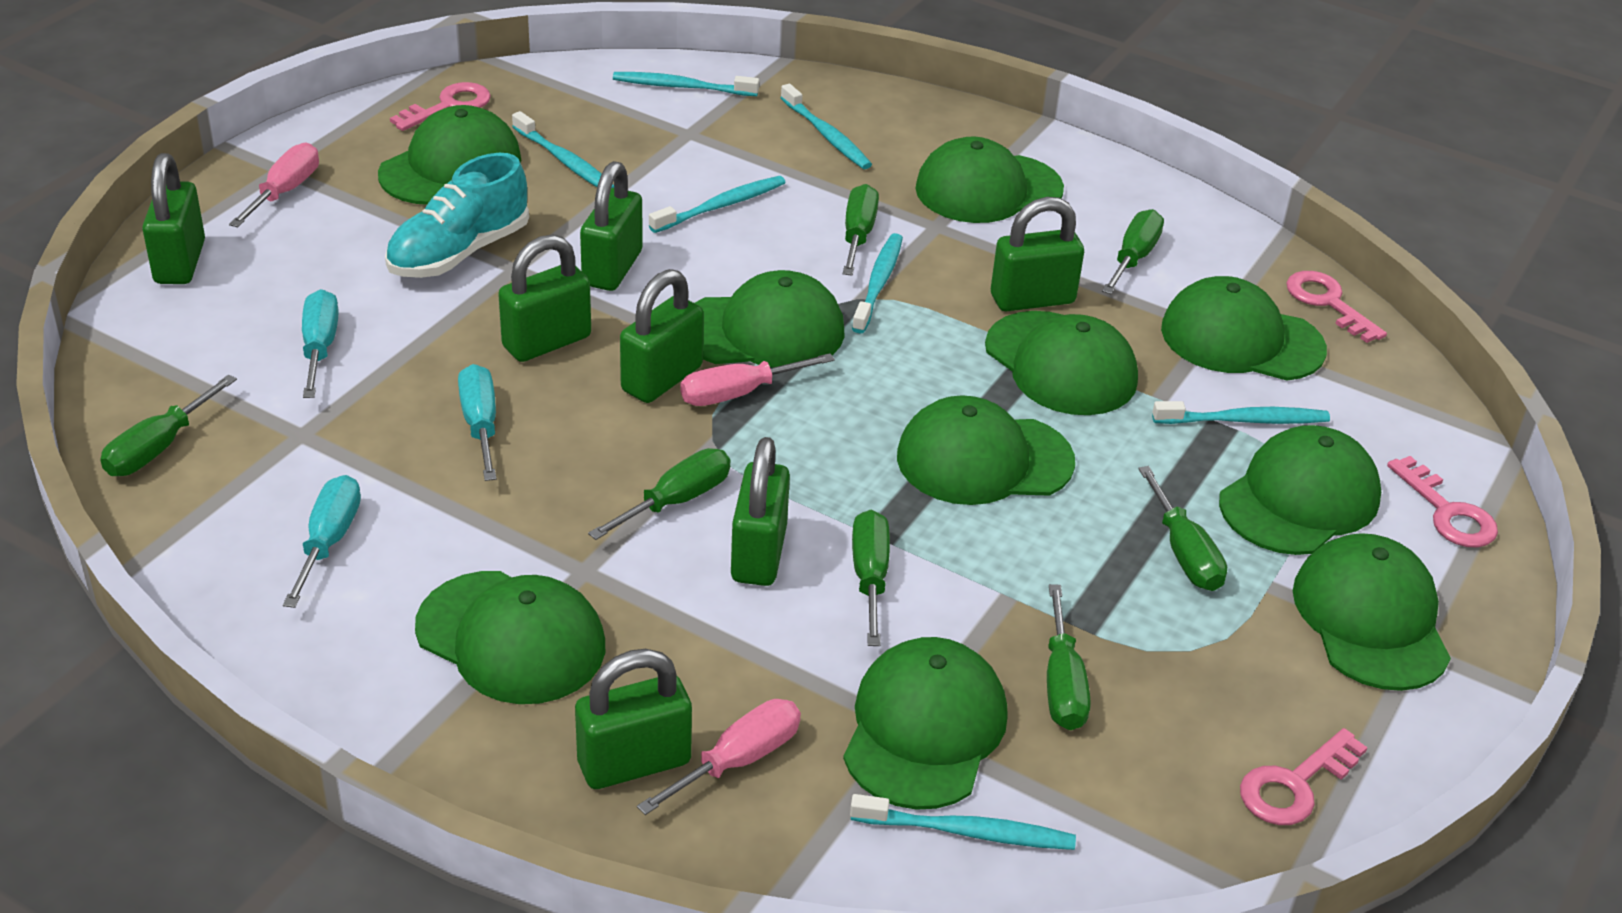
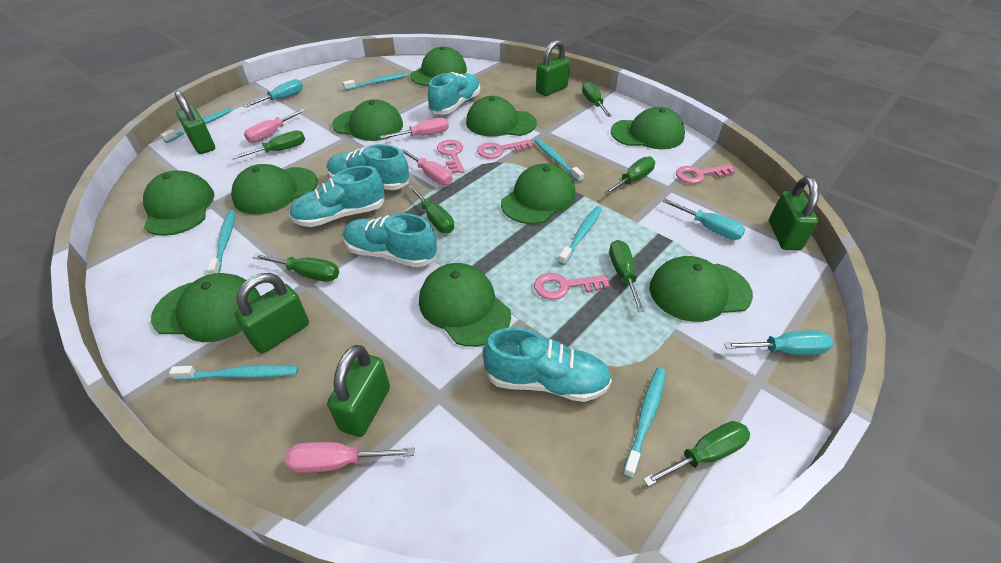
green padlock: [142,153,205,284] [498,234,591,362] [575,649,692,789] [580,161,643,291] [620,269,704,403] [731,437,790,586] [991,197,1084,311] = 7 -> [175,90,215,154] [235,273,309,353] [327,345,390,437] [536,40,570,96] [769,176,819,250] = 5
pink screwdriver: [229,143,319,227] [637,699,801,815] [680,353,835,406] = 3 -> [244,109,306,143] [285,442,414,473] [380,118,449,139] [401,149,453,185] = 4
turquoise shoe: [385,153,529,278] = 1 -> [289,166,385,227] [327,144,409,190] [343,213,437,267] [428,72,480,114] [483,327,612,402] = 5

